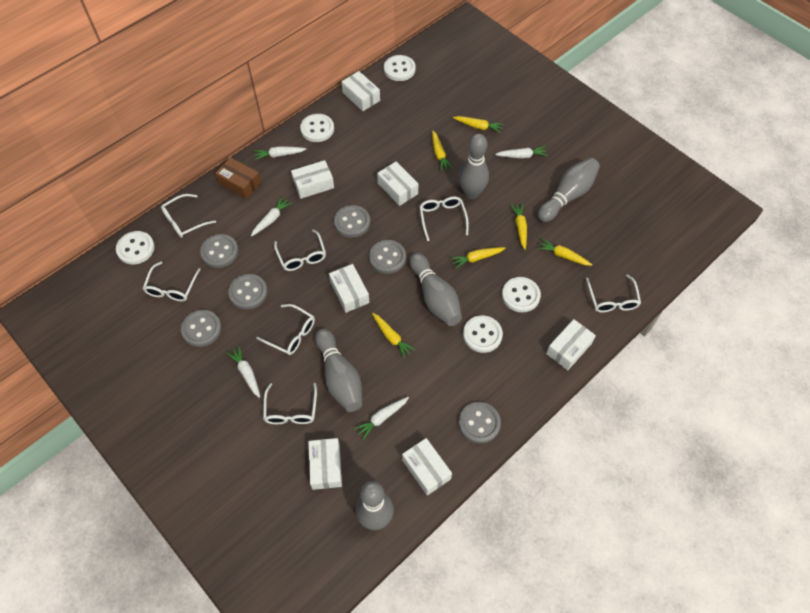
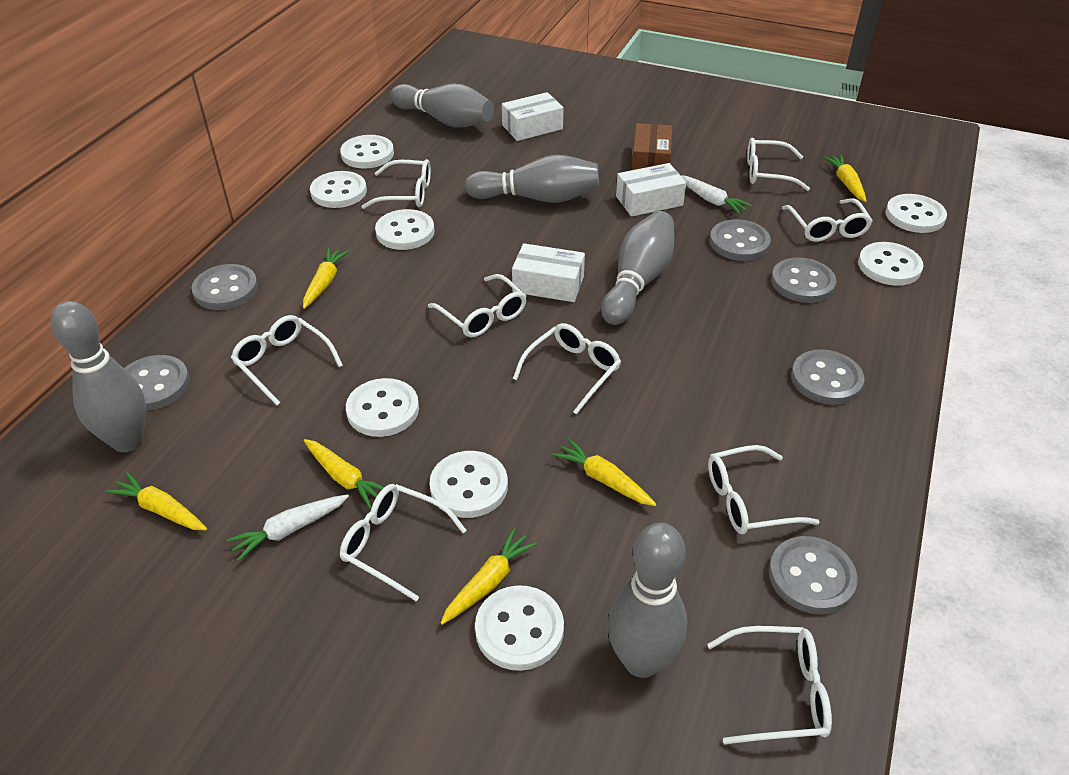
white box: [291,160,334,199] [308,438,342,490] [329,264,369,313] [341,71,380,111] [377,162,418,206] [402,438,452,496] [546,319,596,370] = 7 -> [502,92,563,141] [512,243,585,302] [616,163,686,217] = 3
white button: [116,231,155,265] [300,114,334,142] [384,55,416,81] [463,315,503,353] [502,277,541,313] = 5 -> [310,171,367,208] [340,135,394,169] [346,378,419,437] [375,209,435,250] [429,451,508,518] [475,585,564,671] [858,242,924,286] [885,194,947,233] = 8
white carrot: [226,346,260,398] [251,197,292,237] [254,146,306,160] [354,397,409,440] [495,146,548,159] = 5 -> [227,494,349,561] [680,175,752,214] = 2
white glasses: [143,262,201,301] [161,194,216,238] [256,304,315,355] [263,383,317,424] [274,229,326,271] [419,196,469,241] [586,274,641,313] = 7 -> [231,315,343,405] [340,484,467,601] [361,159,431,209] [428,274,527,337] [513,323,621,415] [707,626,832,744] [708,445,819,534] [747,138,810,191] [782,198,873,242] = 9

